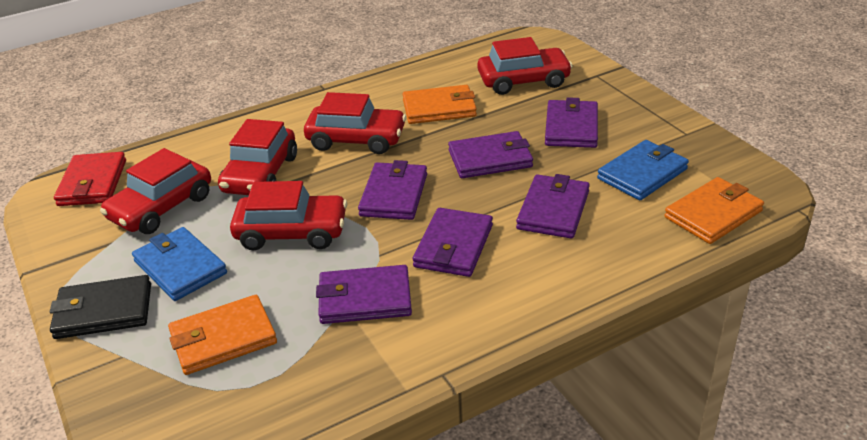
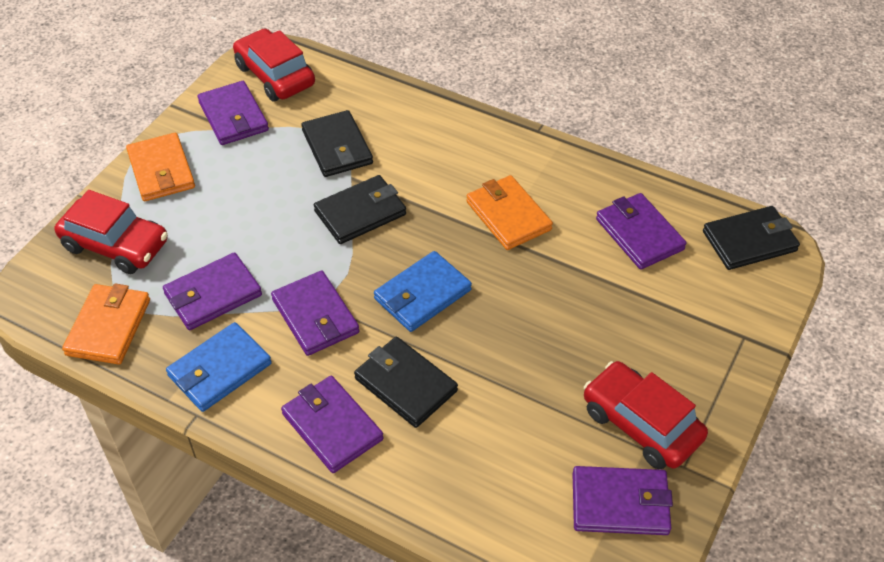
black wallet: [50,275,151,339] = 1 -> [301,110,373,177] [314,175,406,244] [354,337,458,428] [703,206,800,270] = 4
red car: [100,148,211,234] [218,119,297,195] [230,181,347,250] [304,92,406,154] [478,37,573,95] = 5 -> [55,190,168,274] [233,28,315,101] [584,361,708,469] = 3
red wallet: [54,152,126,206] = 1 -> none = 0

